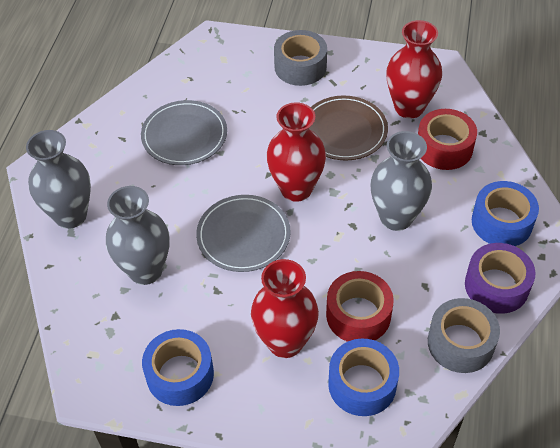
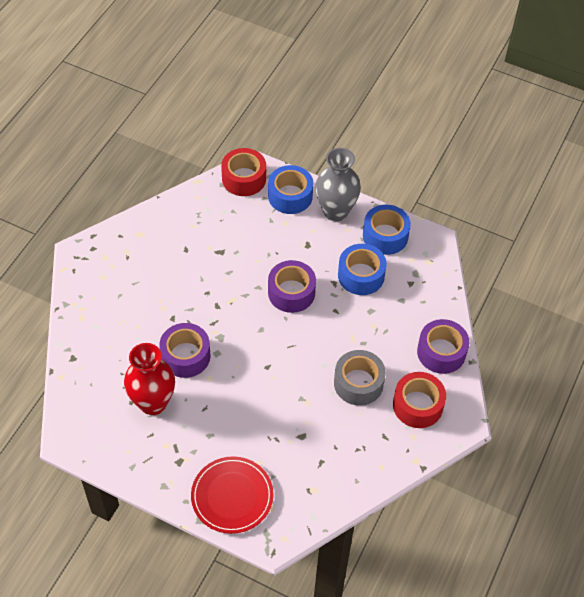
brown plate: [309,95,388,160] = 1 -> none = 0
grey plate: [141,100,227,165] [196,195,291,272] = 2 -> none = 0
grey tape: [274,30,327,86] [428,298,500,373] = 2 -> [334,350,386,406] = 1
grey vase: [26,130,91,229] [106,186,170,285] [370,131,432,231] = 3 -> [316,148,361,222] = 1
purple tape: [465,243,536,314] = 1 -> [159,323,210,378] [268,260,316,313] [417,319,469,374] = 3
red plate: none = 0 -> [191,456,273,534] = 1
red vase: [251,259,319,358] [266,102,326,202] [386,20,442,119] = 3 -> [124,343,175,415] = 1

